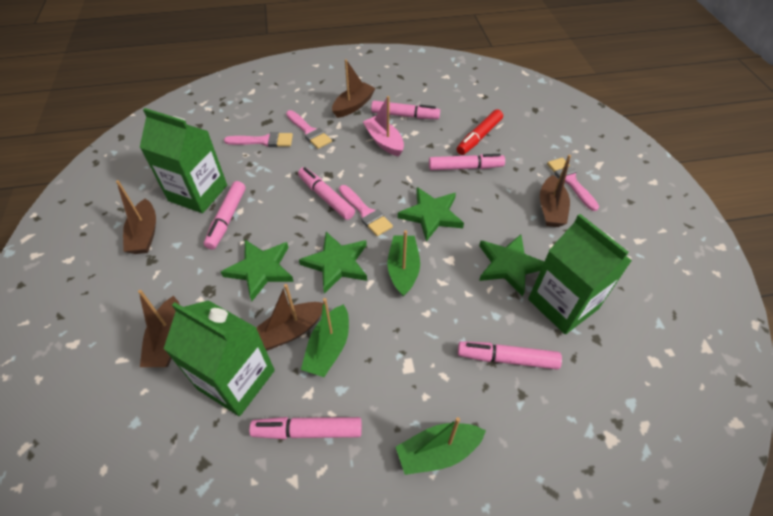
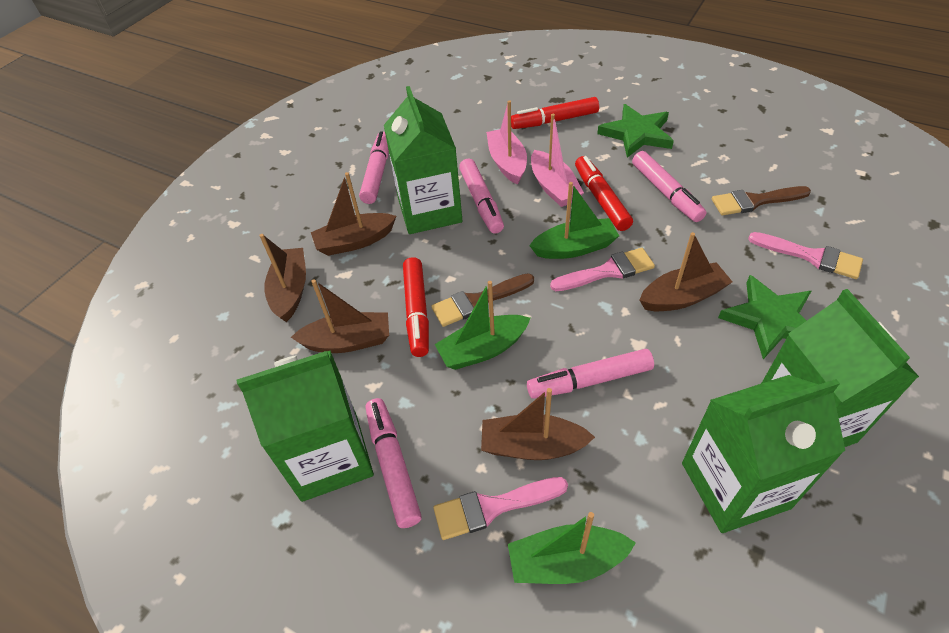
brown brush: none = 0 -> [431,273,534,327] [712,186,811,215] = 2
green carton: [140,108,227,213] [164,300,275,416] [528,214,632,334] = 3 -> [237,350,374,502] [384,86,462,234] [682,375,845,533] [761,289,919,447] = 4
green star: [221,240,294,301] [299,232,367,294] [398,187,464,242] [479,234,544,297] = 4 -> [597,104,674,158] [718,275,811,359] = 2
pink boat: [363,96,404,157] = 1 -> [486,100,527,185] [531,114,584,207] = 2
pink brush: [224,132,293,147] [286,110,332,149] [339,185,393,236] [547,158,599,211] = 4 -> [433,477,568,540] [550,248,655,291] [748,232,863,279] = 3
pink marker: [204,181,246,250] [249,417,362,439] [298,167,355,220] [371,101,440,119] [429,154,505,170] [458,341,562,370] = 6 -> [359,131,389,204] [366,398,422,528] [459,159,504,234] [527,349,654,399] [632,151,706,222] = 5
red marker: [456,109,503,155] = 1 -> [403,257,429,357] [511,97,599,129] [575,156,633,231] = 3

